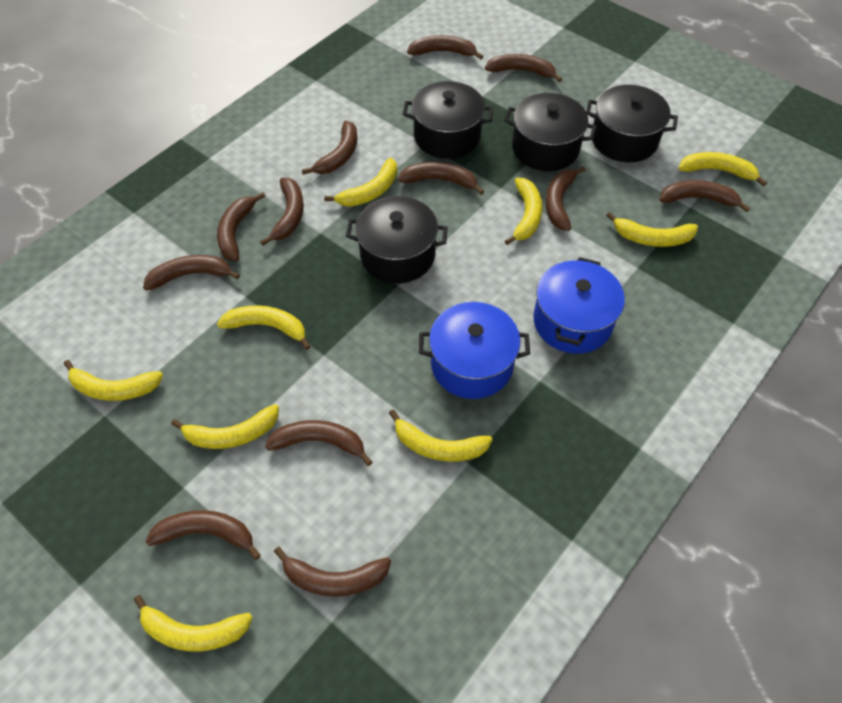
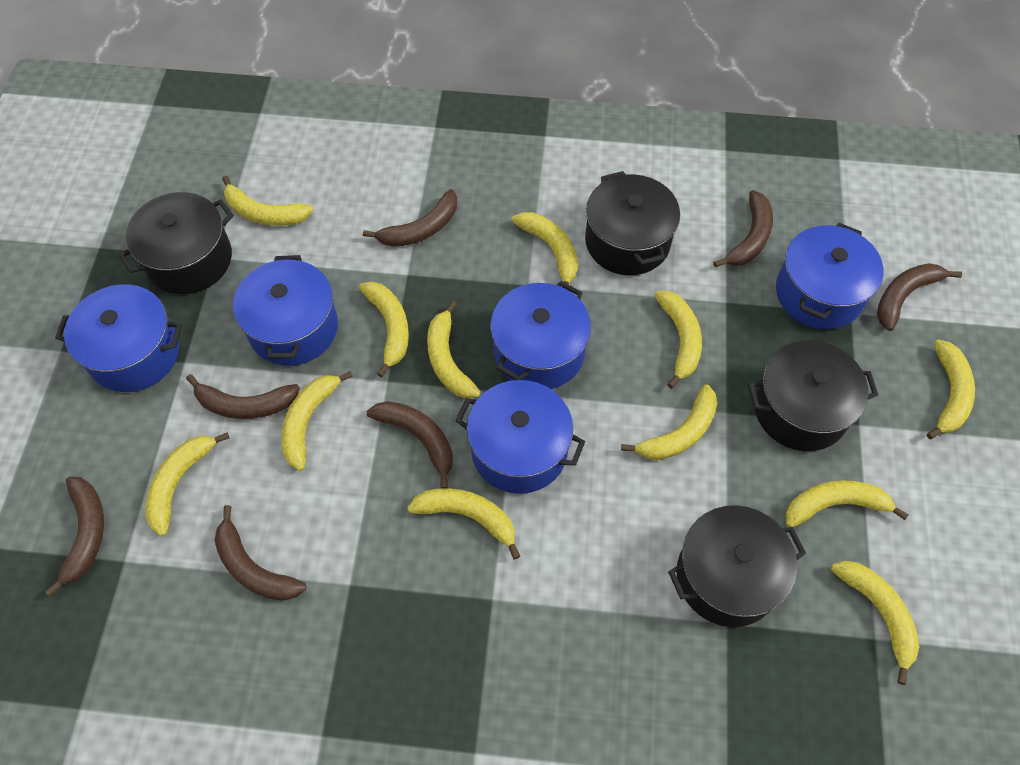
blue pot: [419,302,530,399] [533,257,625,354] = 2 -> [55,284,182,392] [233,255,338,366] [455,380,585,494] [490,281,591,389] [776,223,883,329] = 5
brown banana: [143,255,240,291] [146,510,261,560] [217,192,265,261] [260,178,304,246] [265,420,372,466] [274,547,391,597] [302,120,357,175] [398,162,484,195] [407,35,483,59] [485,54,562,82] [546,166,585,231] [660,180,750,212] = 12 -> [45,477,104,597] [186,374,300,419] [214,505,306,601] [363,189,457,247] [367,401,453,489] [713,190,773,267] [877,263,962,331] = 7
yellow banana: [64,360,163,401] [134,595,253,652] [171,404,279,449] [217,306,311,350] [324,158,397,207] [389,409,492,462] [505,178,543,245] [606,212,698,247] [679,152,767,186] = 9 -> [145,432,229,537] [222,176,313,226] [281,371,353,471] [359,282,409,377] [407,488,520,559] [427,301,481,398] [512,212,578,285] [621,385,717,460] [654,291,702,389] [785,480,908,527] [831,561,919,685] [927,339,975,439] = 12

